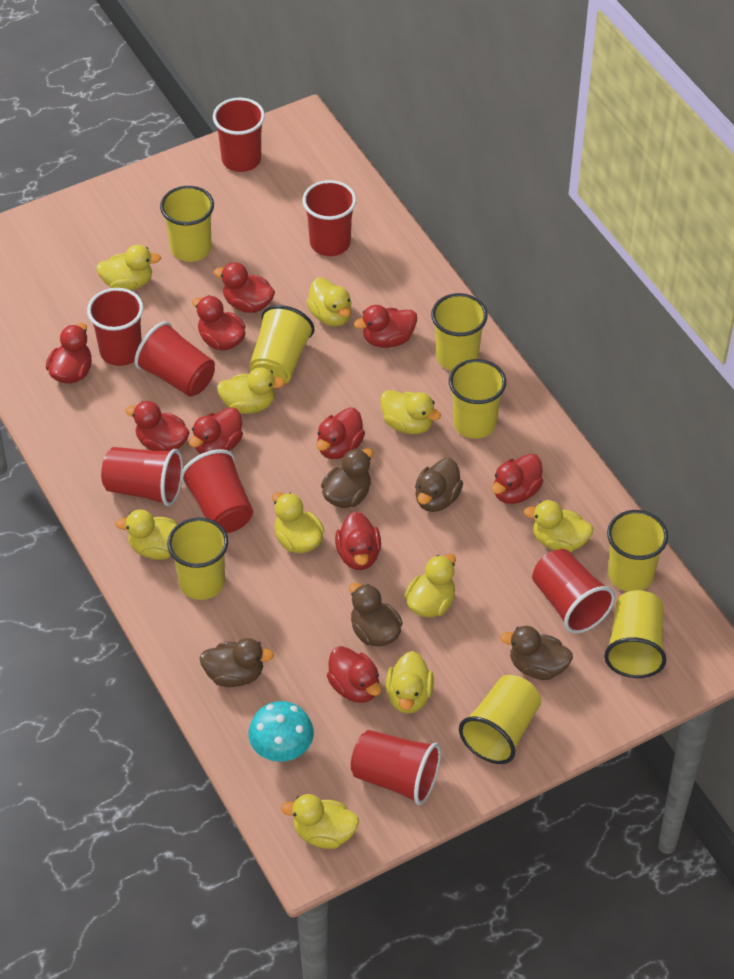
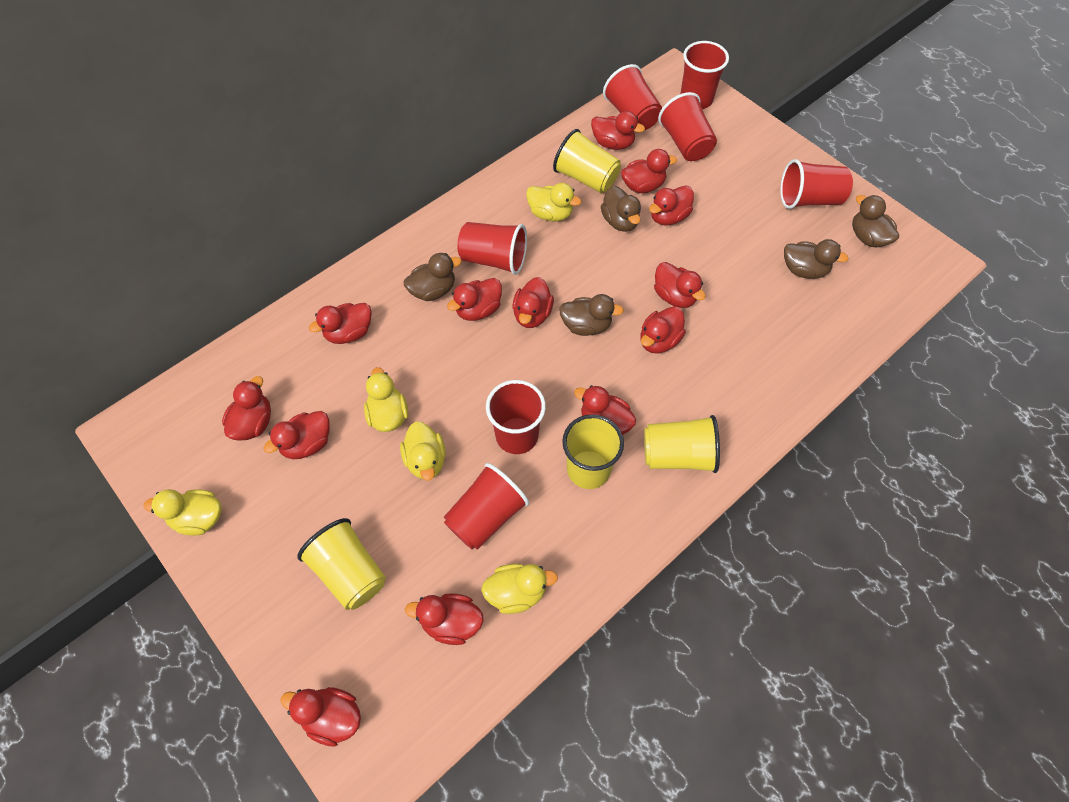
red cup: [87,288,143,366] [101,447,183,506] [135,321,215,397] [180,449,253,533] [213,98,265,172] [302,180,356,256] [351,730,441,805] [532,549,615,634] = 8 -> [444,463,529,550] [457,222,527,275] [486,380,546,454] [603,64,662,131] [658,92,717,161] [680,41,729,109] [780,159,853,209] = 7
red duck: [46,323,92,384] [126,401,190,451] [189,407,243,454] [192,295,246,351] [214,262,275,313] [316,408,365,459] [327,646,381,703] [335,511,381,570] [354,305,417,348] [492,454,543,504] = 10 -> [222,376,271,441] [263,411,329,459] [280,687,361,747] [309,303,372,344] [405,593,484,645] [447,278,502,321] [513,277,554,328] [574,385,636,435] [591,111,645,150] [621,149,677,193] [640,306,686,354] [649,185,694,225] [654,262,706,308] = 13
turquoise mushroom: [249,701,314,762] = 1 -> none = 0
yellow cup: [160,186,214,262] [167,517,228,600] [249,305,314,384] [431,293,488,371] [449,359,506,438] [459,675,541,764] [604,590,667,678] [607,510,668,592] = 8 -> [297,518,386,610] [553,129,621,193] [562,414,624,489] [644,415,720,473] = 4
yellow duck: [96,245,161,290] [115,509,177,560] [217,367,285,414] [272,492,325,553] [281,794,359,849] [306,278,352,327] [380,390,441,434] [386,651,434,714] [404,554,456,618] [524,500,593,553] = 10 -> [143,489,222,536] [364,367,408,432] [400,421,446,481] [481,564,558,614] [526,183,581,222] = 5

